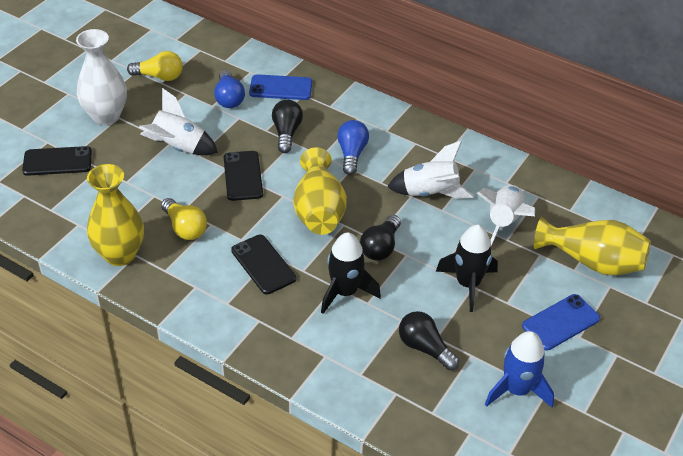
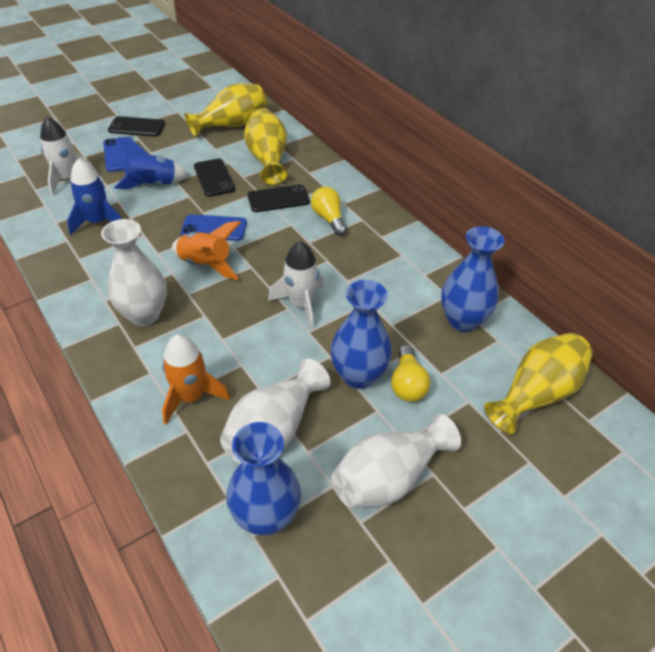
black light bulb: [272,100,303,153] [360,215,401,261] [399,311,459,371] = 3 -> none = 0
black rocket: [321,232,381,314] [436,225,498,312] = 2 -> none = 0
blue light bulb: [214,70,245,108] [337,120,369,175] = 2 -> none = 0
blue rocket: [485,331,554,408] = 1 -> [67,158,122,235] [114,137,189,189] = 2
blue vase: none = 0 -> [226,422,301,536] [330,280,392,389] [441,226,504,332] = 3
orange rocket: none = 0 -> [162,334,230,424] [172,221,241,280] = 2
white rocket: [139,88,218,155] [387,141,474,199] [477,185,535,246] = 3 -> [40,117,94,195] [268,241,324,329] = 2
white vase: [76,29,127,125] = 1 -> [101,219,167,326] [220,359,330,464] [332,414,461,508] = 3

